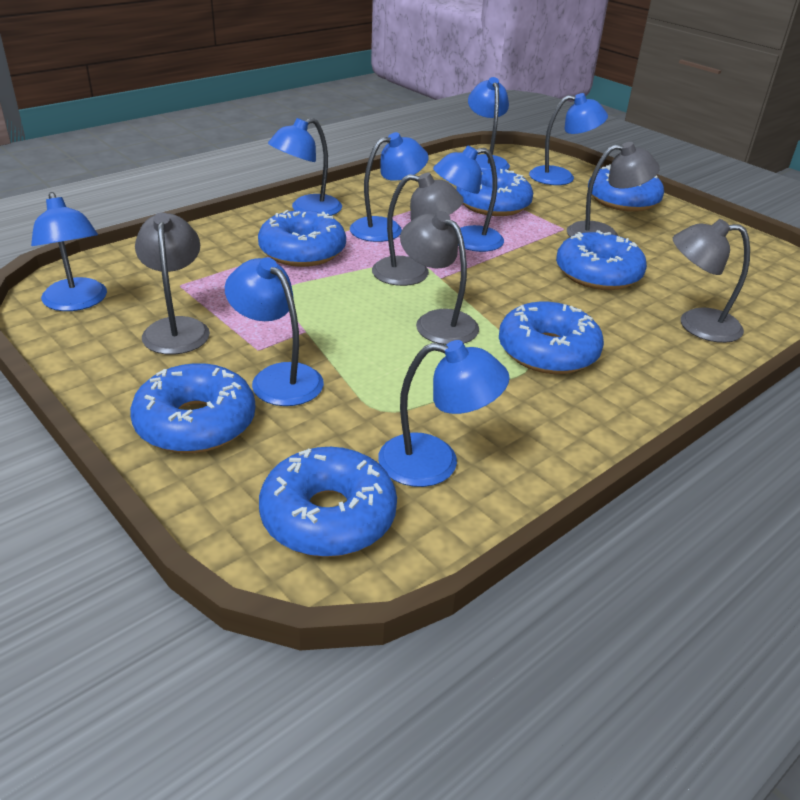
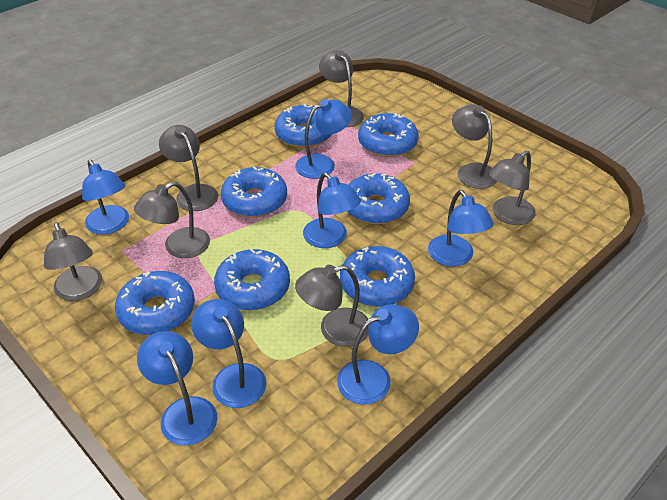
blue lamp: [31,192,107,311] [225,257,324,406] [268,118,342,216] [350,132,429,242] [378,340,510,487] [433,146,504,252] [468,77,510,170] [529,93,608,185] = 8 -> [82,160,129,235] [137,331,217,446] [191,299,267,408] [295,99,352,179] [303,173,361,248] [337,304,419,405] [428,190,494,267] = 7
grey lamp: [135,212,210,355] [372,172,464,286] [400,211,479,345] [567,142,660,237] [673,219,750,343] = 5 -> [44,222,102,301] [134,182,210,258] [159,125,218,211] [295,265,369,347] [319,50,364,127] [452,104,497,189] [488,151,536,225] = 7

